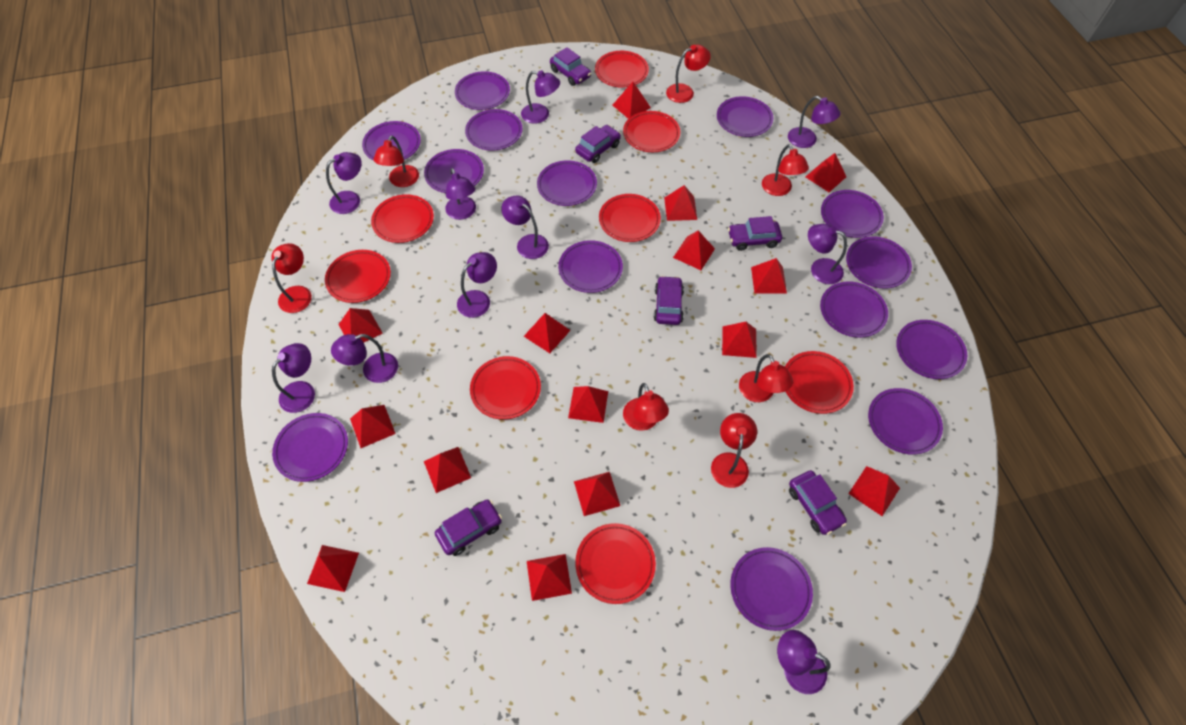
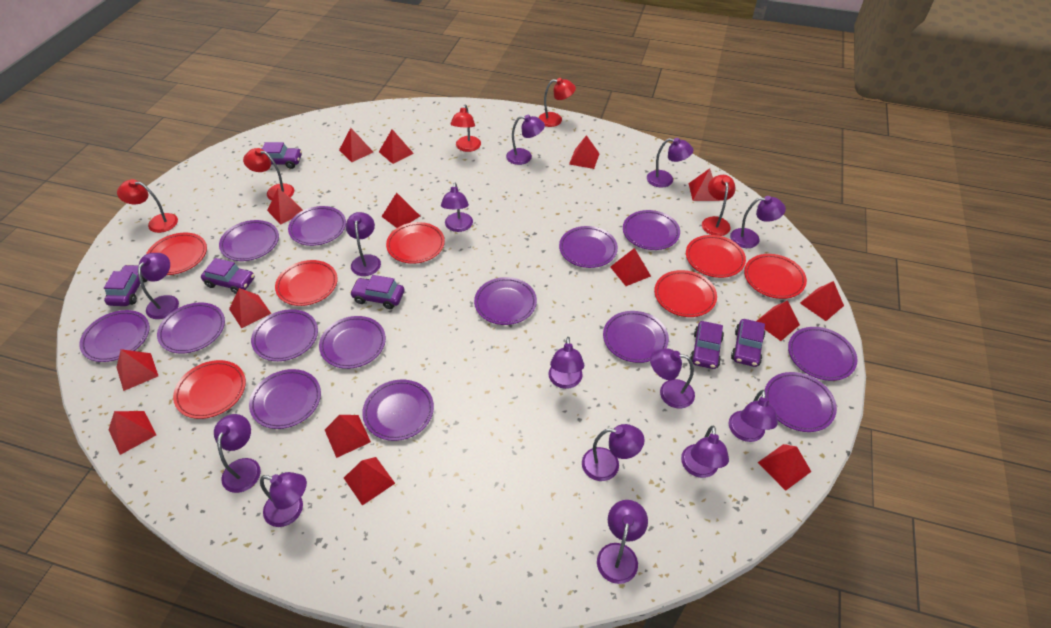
purple lamp: [272,343,315,413] [326,152,362,214] [331,334,398,383] [445,168,476,220] [457,252,497,318] [501,196,549,259] [521,70,560,124] [777,630,831,694] [788,96,841,148] [808,224,847,284] = 10 -> [138,253,179,319] [214,414,261,493] [260,472,307,527] [346,212,381,276] [441,182,473,232] [506,115,545,165] [548,337,584,389] [582,424,645,481] [597,500,648,584] [647,138,693,188] [650,348,695,409] [681,426,729,478] [729,390,778,442] [730,196,786,248] = 14
red lamp: [271,243,312,313] [373,136,419,187] [623,383,669,431] [666,45,711,103] [711,413,757,488] [739,354,793,402] [762,144,809,196] = 7 -> [117,179,178,233] [243,148,294,200] [450,105,481,152] [538,78,576,127] [702,175,736,236] = 5
red plate: [325,250,391,303] [371,194,434,243] [470,356,541,420] [575,523,656,604] [595,51,649,88] [599,194,661,242] [623,111,680,152] [785,351,854,414] = 8 -> [146,233,207,275] [173,360,246,419] [275,260,338,306] [386,222,445,264] [654,270,717,317] [686,235,746,278] [744,254,807,299] = 7

